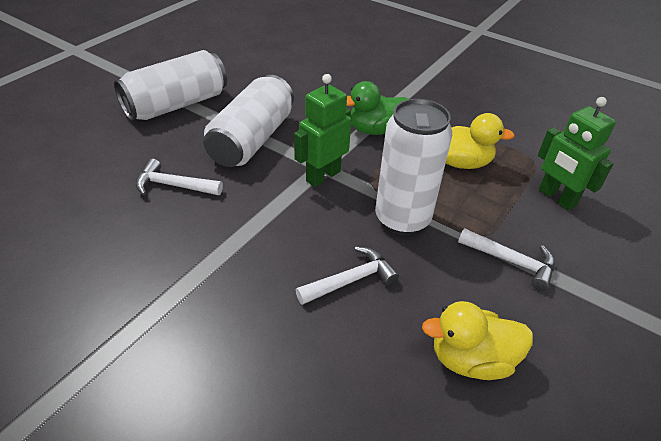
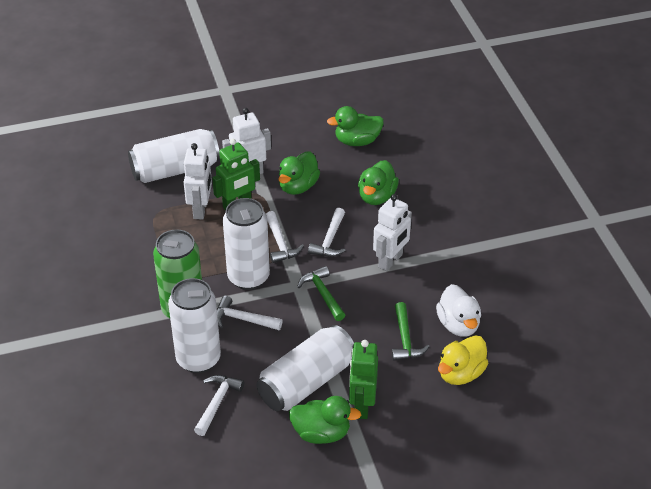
green can: none = 0 -> [153,229,202,318] = 1
green duck: [347,81,408,135] = 1 -> [278,151,320,195] [289,396,361,444] [327,106,384,146] [358,160,399,205] = 4
green hammer: none = 0 -> [297,266,345,321] [392,302,430,361] = 2
white can: [114,50,227,121] [203,75,294,167] [375,99,452,235] = 3 -> [128,129,220,183] [168,278,221,373] [223,198,270,290] [256,325,354,411] = 4
white duck: none = 0 -> [436,284,481,337] = 1
white hammer: [136,159,223,196] [296,246,399,305] [458,228,555,291] = 3 -> [194,375,244,436] [217,296,283,330] [266,211,304,263] [308,208,346,257] = 4
white robot: none = 0 -> [184,143,212,220] [222,108,271,174] [373,194,412,271] = 3
yellow duck: [422,301,533,380] [446,113,515,169] = 2 -> [438,335,488,385] = 1

